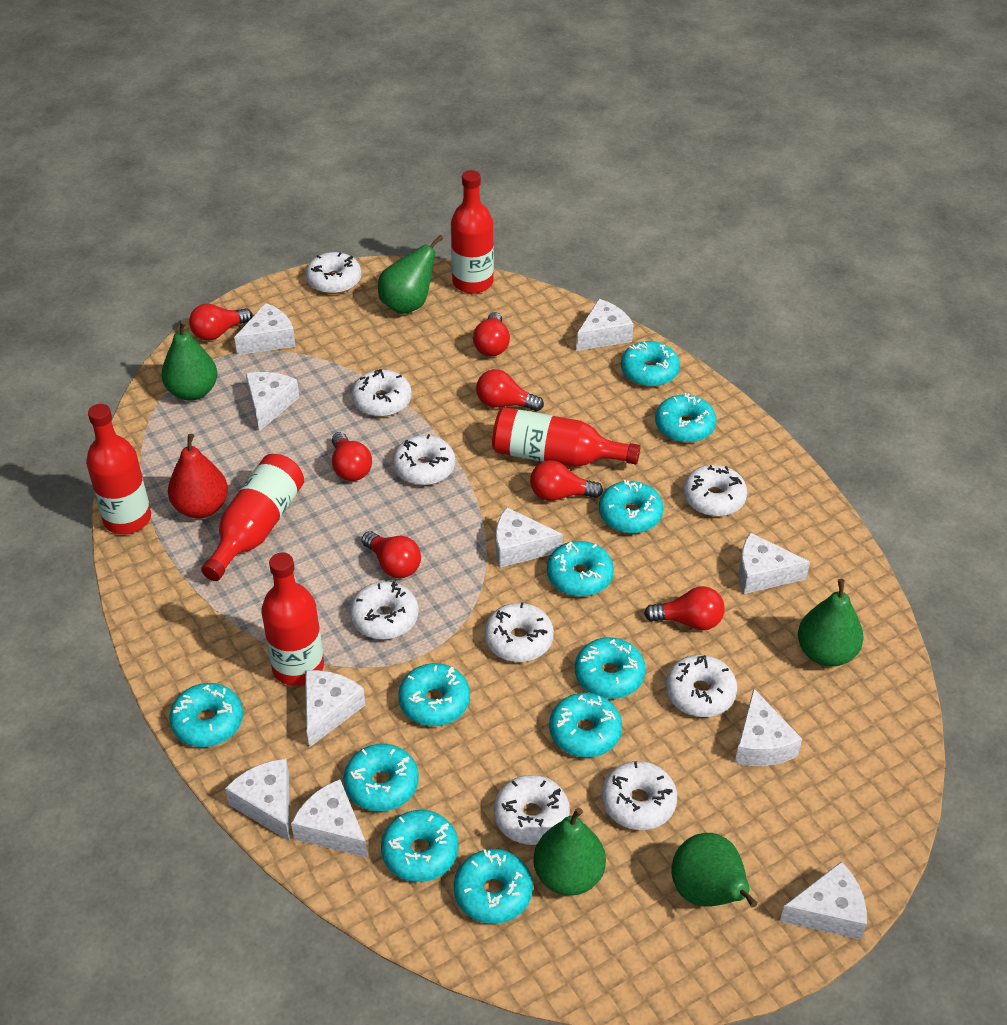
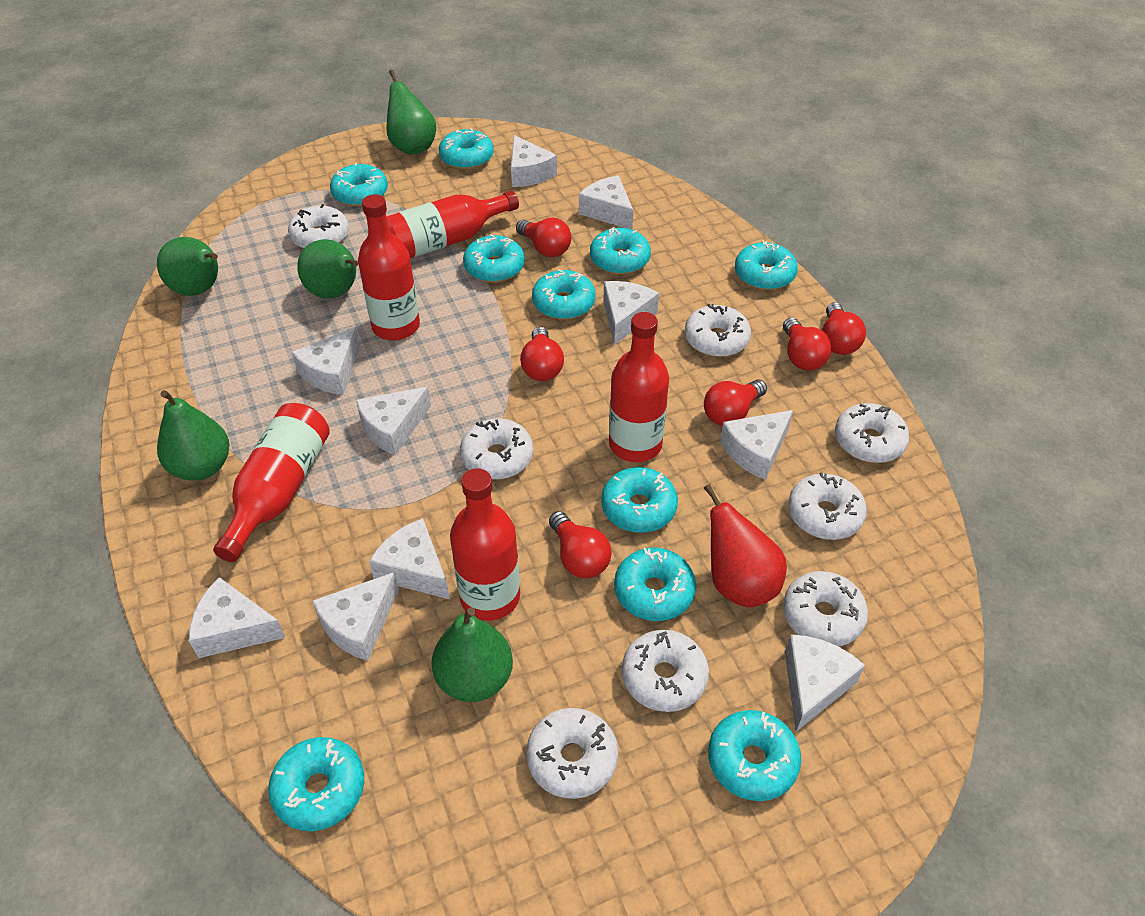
red light bulb: [189,304,252,341] [332,432,372,481] [362,531,421,578] [473,312,510,356] [476,369,544,411] [530,460,603,501] [644,586,725,630] = 7 -> [516,218,571,257] [520,327,564,381] [549,511,611,578] [704,380,767,426] [783,318,832,371] [822,302,866,355] = 6
turquoise donut: [169,683,243,747] [344,744,418,812] [381,810,459,882] [399,663,470,726] [454,849,533,924] [547,541,614,597] [549,693,622,757] [575,638,646,699] [599,480,663,533] [621,341,680,387] [655,393,717,443] = 11 -> [268,737,364,831] [330,163,388,206] [439,128,494,170] [463,234,525,283] [532,269,596,320] [590,227,651,274] [601,467,678,533] [614,548,696,621] [708,710,801,801] [735,240,798,290] = 10
white donut: [306,252,361,294] [350,581,419,640] [351,369,412,417] [393,434,455,485] [484,602,554,662] [494,775,570,845] [602,761,677,830] [665,655,737,717] [683,465,747,516] = 9 -> [288,204,349,248] [460,418,533,480] [526,708,618,799] [622,630,709,712] [685,304,751,357] [783,571,868,646] [788,472,867,540] [835,403,909,463] = 8

